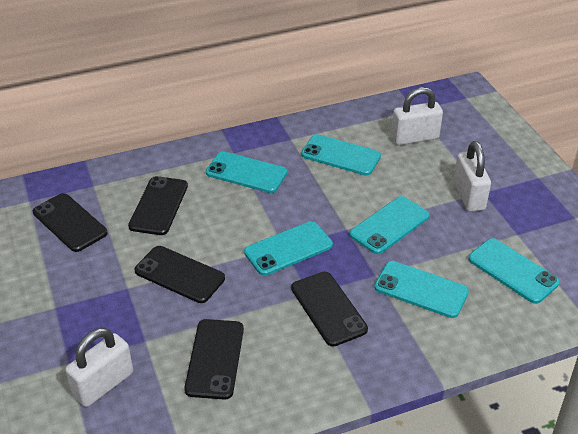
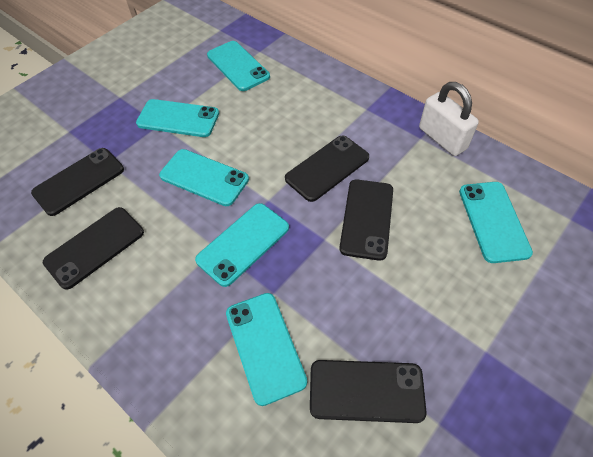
white padlock: [65,328,133,407] [391,87,443,145] [454,141,491,212] = 3 -> [419,82,479,156] = 1

